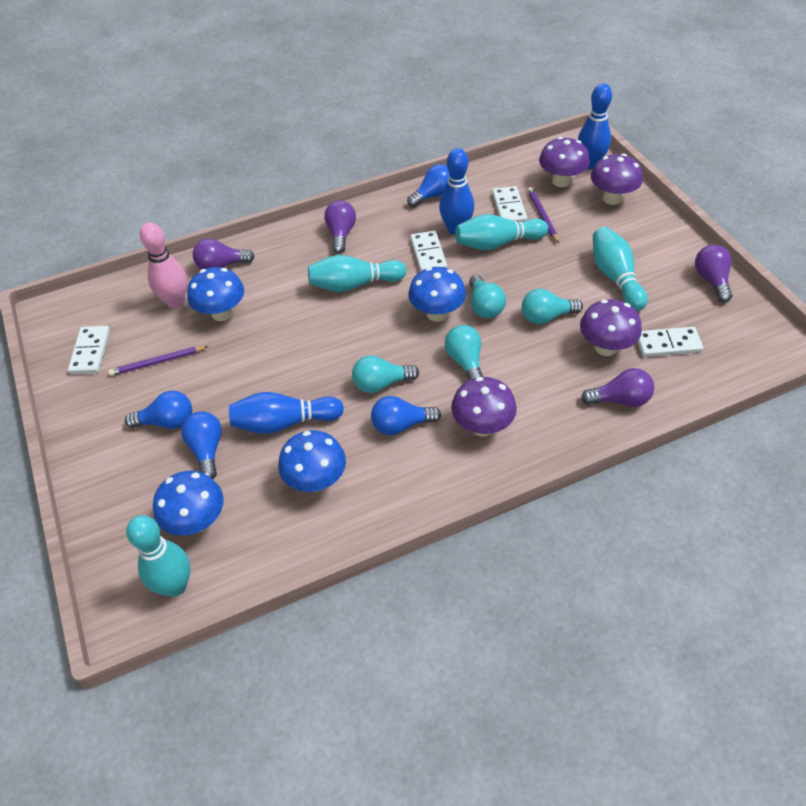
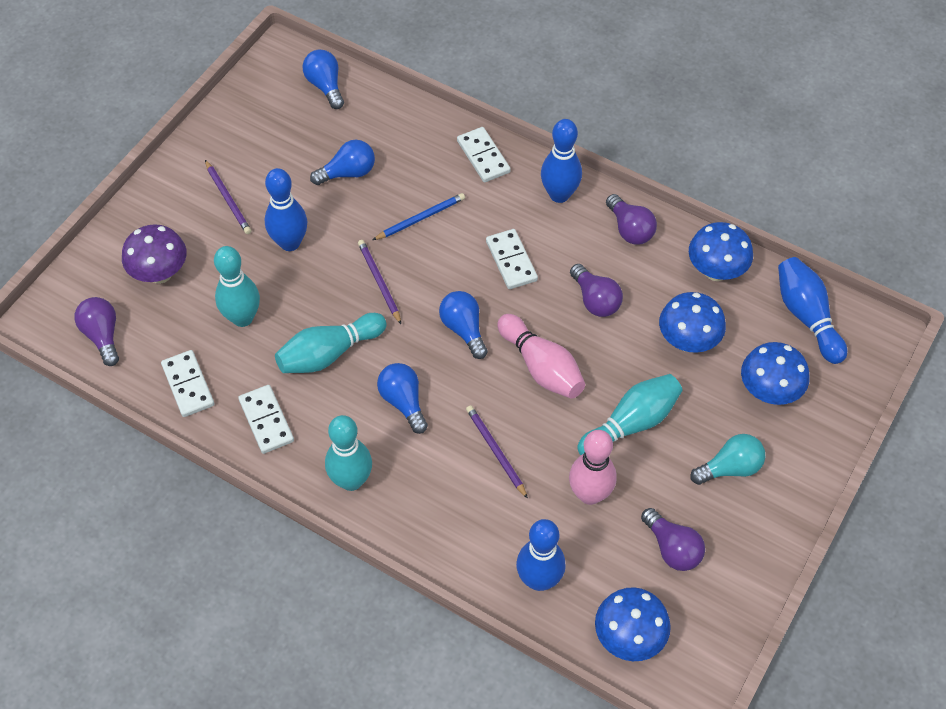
blue bowling pin: [229,392,344,434] [439,148,474,235] [578,84,612,169] = 3 -> [265,168,307,251] [516,519,566,591] [541,119,582,203] [778,257,847,364] = 4
blue pencil: none = 0 -> [373,193,465,240] = 1
pink bowling pin: [140,222,188,308] = 1 -> [497,314,585,399] [569,430,617,505] = 2
purple mushroom: [451,377,517,436] [539,137,590,187] [580,299,642,356] [591,154,643,205] = 4 -> [122,224,187,284] = 1
purple pencil: [108,346,209,376] [528,187,559,243] = 2 -> [205,160,251,234] [358,240,401,324] [466,405,528,499] = 3
turquoise light bulb: [352,355,419,393] [445,325,483,380] [469,275,506,318] [522,289,583,324] = 4 -> [690,434,765,485] = 1

